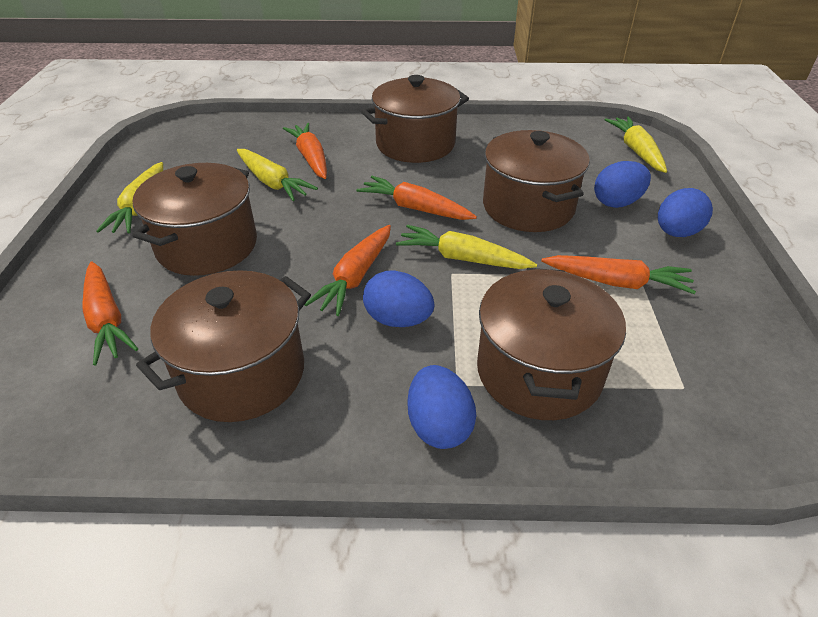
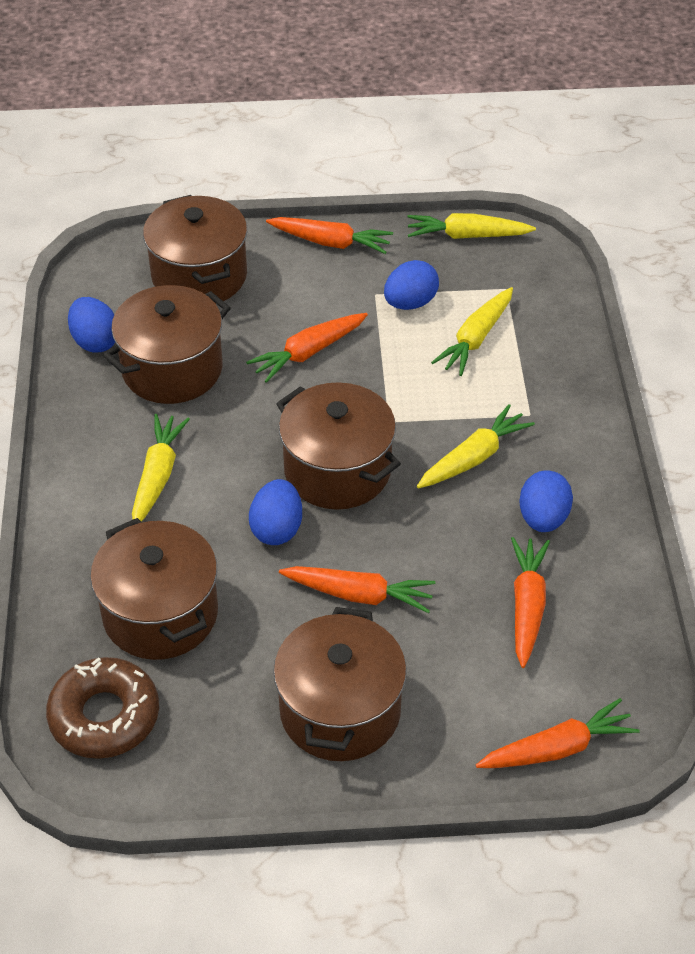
brown donut: none = 0 -> [46,657,159,759] = 1

